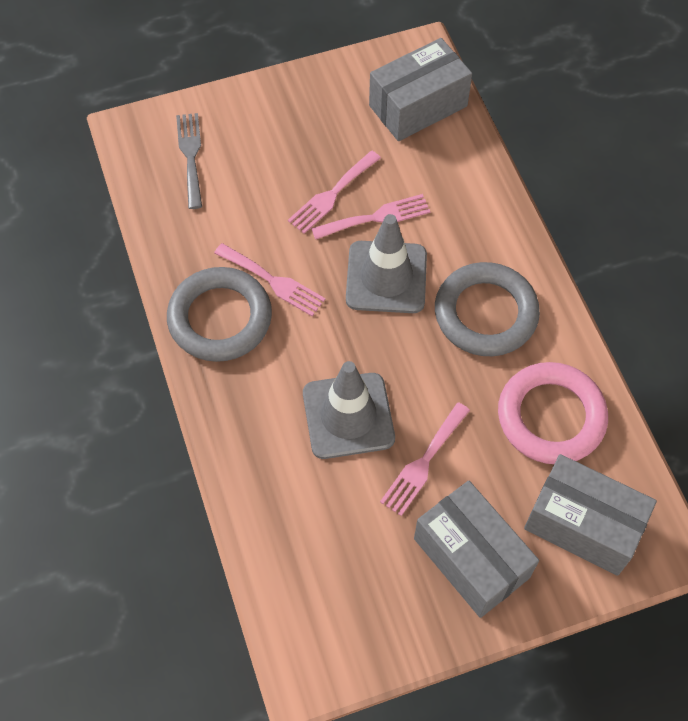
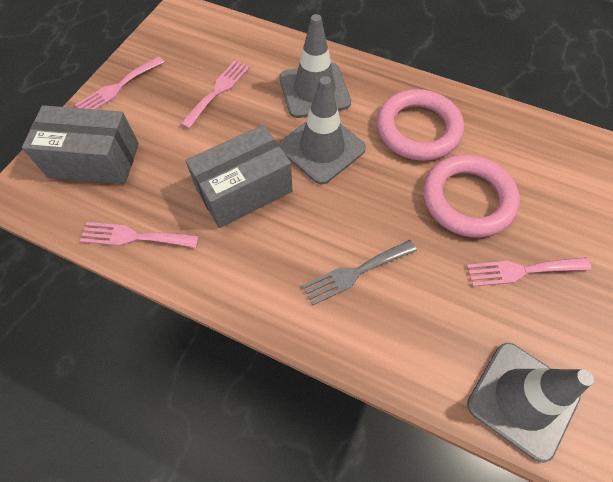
grey box: [369,38,472,141] [414,480,539,618] [524,454,657,576] = 3 -> [22,105,139,184] [186,125,292,228] = 2
grey ring: [167,267,272,362] [435,262,540,356] = 2 -> none = 0
grey traffic cone: [303,361,395,459] [346,214,427,313] = 2 -> [279,14,351,118] [279,76,366,184] [467,343,594,462] = 3
pink ring: [498,362,608,464] = 1 -> [377,89,464,161] [423,155,520,238] = 2

